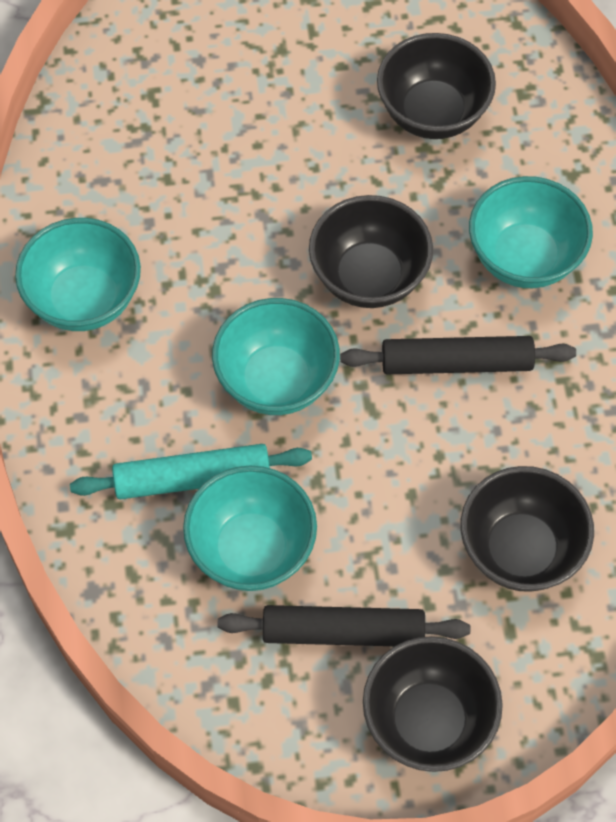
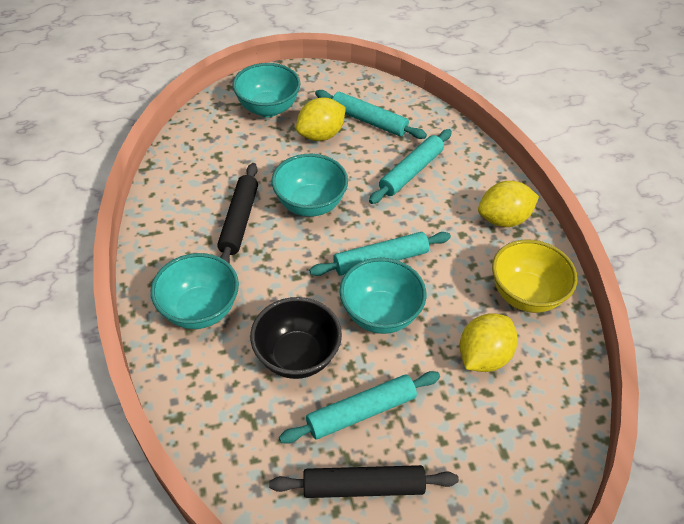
black bowl: [309,195,433,308] [363,636,503,772] [377,33,496,139] [460,466,594,592] = 4 -> [250,297,342,379] = 1
turquoise rolling pin: [70,444,312,499] = 1 -> [279,371,440,444] [309,232,451,276] [315,90,427,139] [369,129,452,204] = 4
yellow bowl: none = 0 -> [492,240,577,313] = 1
yellow lemon: none = 0 -> [296,97,346,141] [460,313,518,372] [478,181,539,227] = 3

